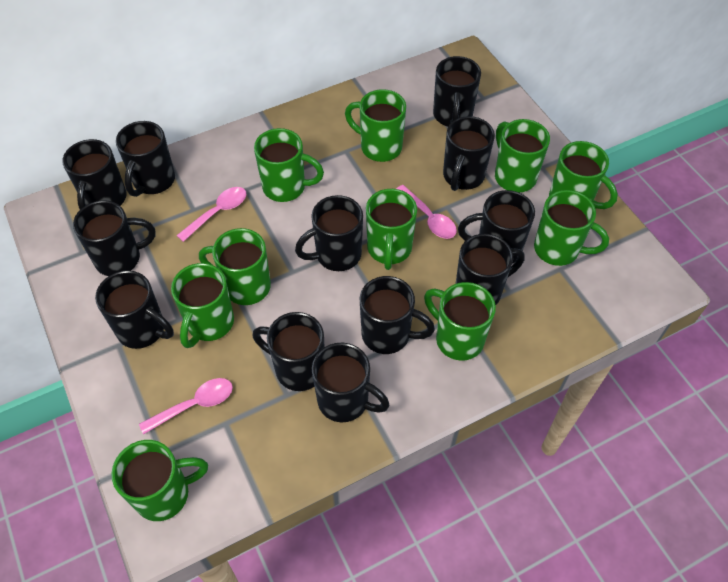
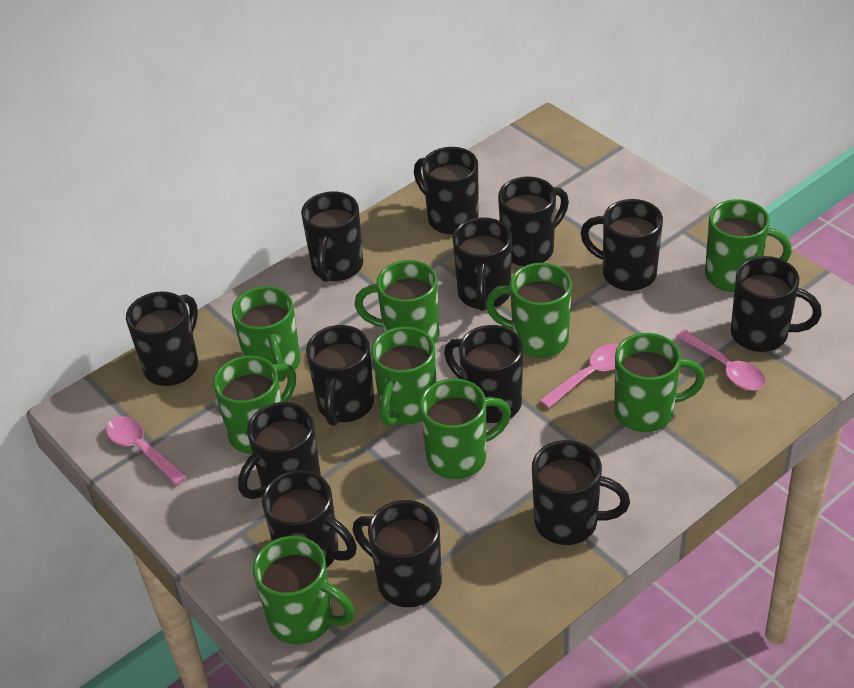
black mug: [63,139,127,209] [73,200,156,276] [95,271,174,349] [116,121,175,197] [252,312,324,391] [295,195,363,271] [312,343,390,422] [360,276,435,354] [433,56,481,127] [443,116,495,191] [456,234,525,305] [458,190,535,264] = 12 -> [126,291,198,386] [238,402,321,499] [262,470,357,568] [301,191,363,282] [306,325,374,426] [353,500,442,607] [414,147,479,235] [444,325,523,423] [452,217,512,311] [498,177,569,266] [532,440,630,545] [581,199,663,291] [731,256,822,352] = 13
green mug: [111,440,208,521] [171,263,234,348] [199,228,271,305] [254,128,324,202] [345,89,406,162] [366,189,417,270] [424,282,496,361] [495,119,550,192] [534,190,609,266] [549,141,618,209] = 10 -> [213,356,296,454] [232,286,301,382] [253,536,355,644] [355,260,439,344] [371,327,437,426] [420,378,511,479] [486,263,572,358] [614,333,705,432] [705,199,792,292] = 9

